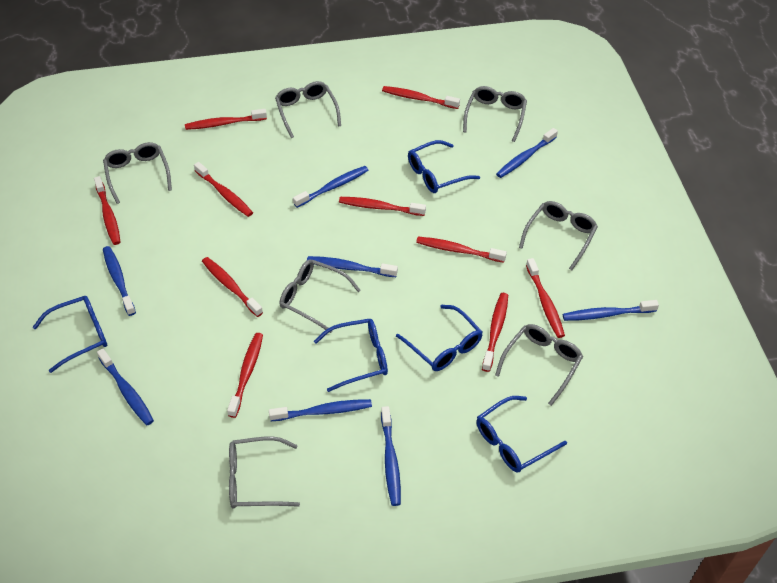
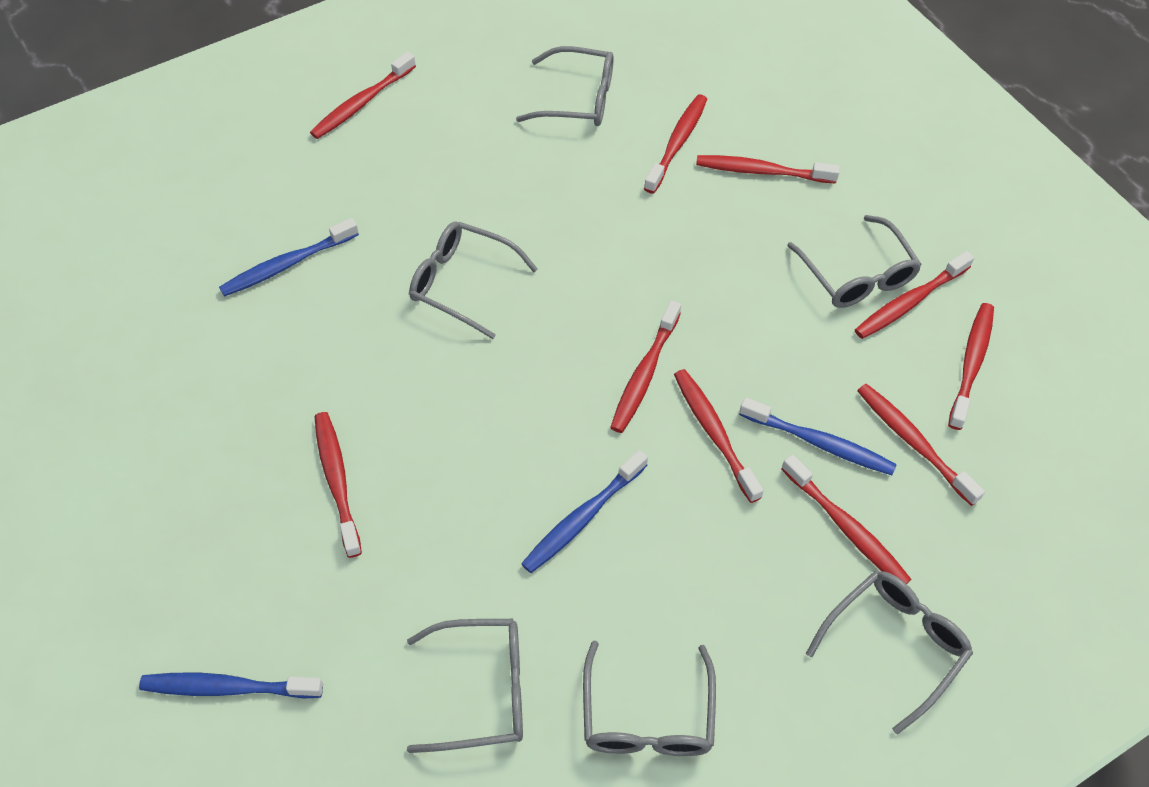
blue glasses: [33,296,107,373] [314,318,388,392] [396,305,483,371] [408,140,480,193] [476,396,567,472] = 5 -> none = 0
blue toothbrush: [97,348,154,425] [103,246,136,316] [269,399,372,421] [293,166,368,208] [307,256,398,277] [381,406,401,506] [496,128,558,178] [563,300,659,321] = 8 -> [139,672,323,699] [219,218,359,297] [521,450,648,573] [739,397,897,475] = 4
grey glasses: [103,142,172,204] [229,436,300,509] [275,81,341,138] [280,259,361,333] [463,86,527,142] [495,324,583,406] [519,201,598,270] = 7 -> [407,619,523,753] [409,221,538,339] [516,46,614,126] [583,640,716,756] [787,215,922,308] [806,571,973,735] = 6

